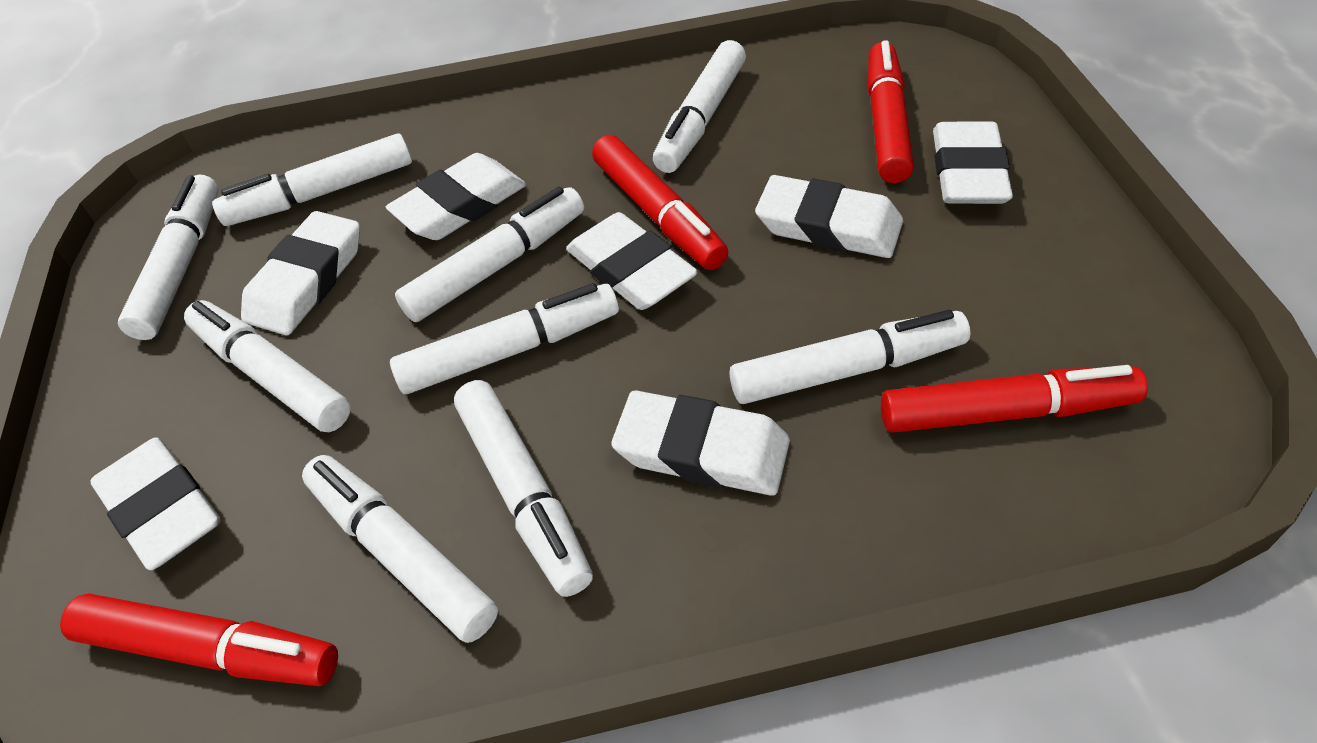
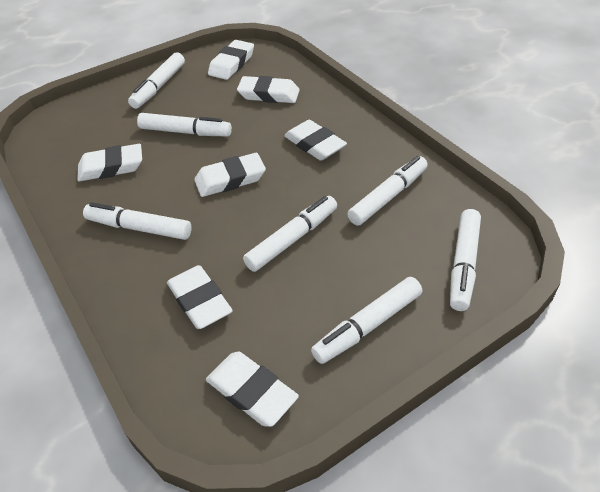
red marker: [60,593,338,686] [592,135,728,270] [868,40,914,183] [881,365,1148,433] = 4 -> none = 0
white marker: [118,175,219,340] [184,300,351,432] [212,133,412,226] [302,455,498,643] [390,283,619,394] [395,187,584,322] [454,380,593,597] [653,40,746,173] [729,310,971,404] = 9 -> [83,202,192,240] [128,52,185,109] [137,113,232,137] [243,196,337,272] [311,277,422,364] [347,156,428,225] [450,209,481,311] = 7

